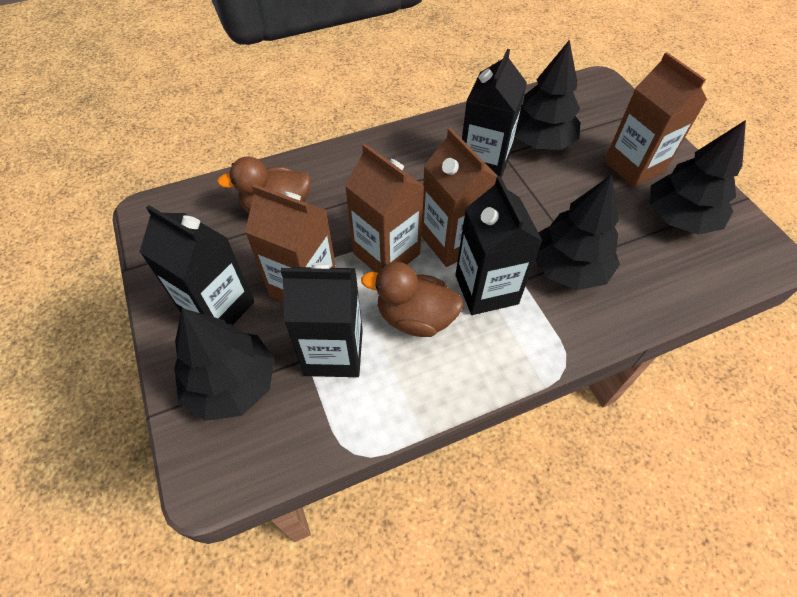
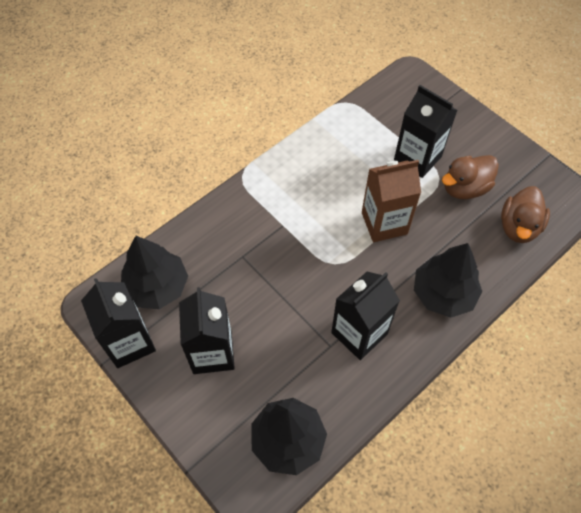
black tree: [174,308,275,421] [514,40,580,150] [535,175,620,290] [650,120,746,235] = 4 -> [121,236,188,309] [251,398,327,475] [414,243,482,318] = 3
brown carton: [245,184,336,302] [345,144,424,273] [421,128,498,267] [604,52,707,188] = 4 -> [362,160,421,242] = 1

